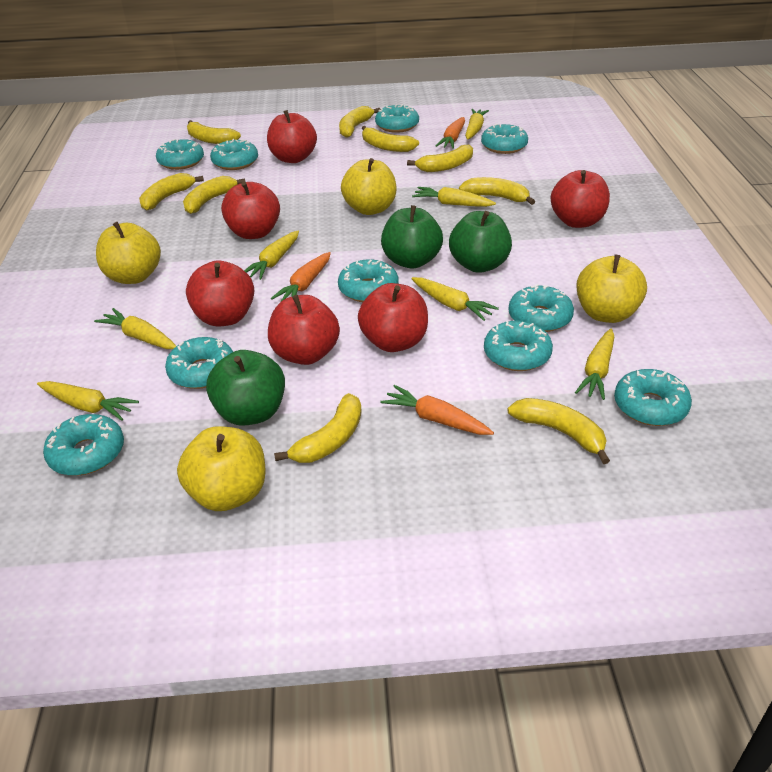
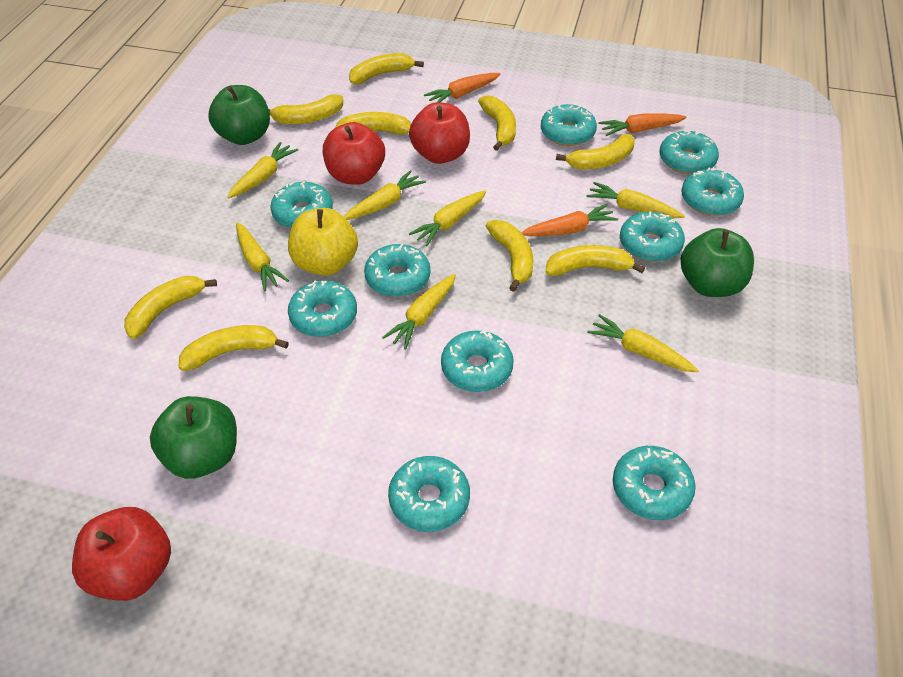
red apple: [186,261,254,327] [221,182,280,239] [267,110,317,163] [268,295,340,365] [358,283,428,352] [551,170,610,228] = 6 -> [72,507,171,601] [323,122,385,185] [409,102,470,164] = 3
yellow apple: [96,222,161,284] [177,426,266,511] [341,158,396,215] [576,255,647,323] = 4 -> [288,208,358,276] = 1

